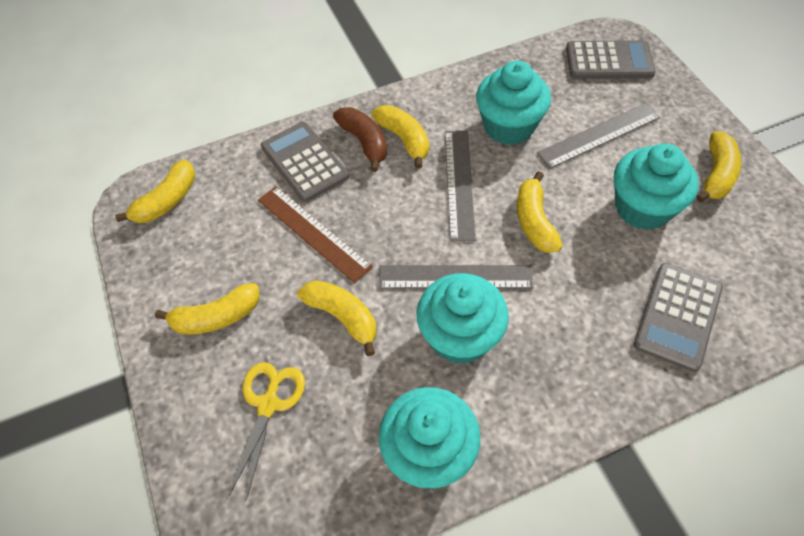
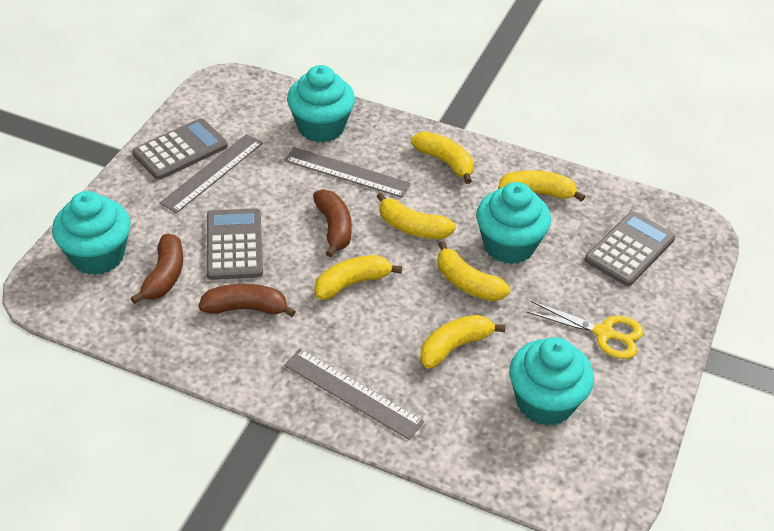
brown banana: [333,107,387,172] = 1 -> [131,234,183,304] [198,284,296,317] [313,189,352,257] = 3
brown ruler: [258,186,373,283] = 1 -> none = 0

